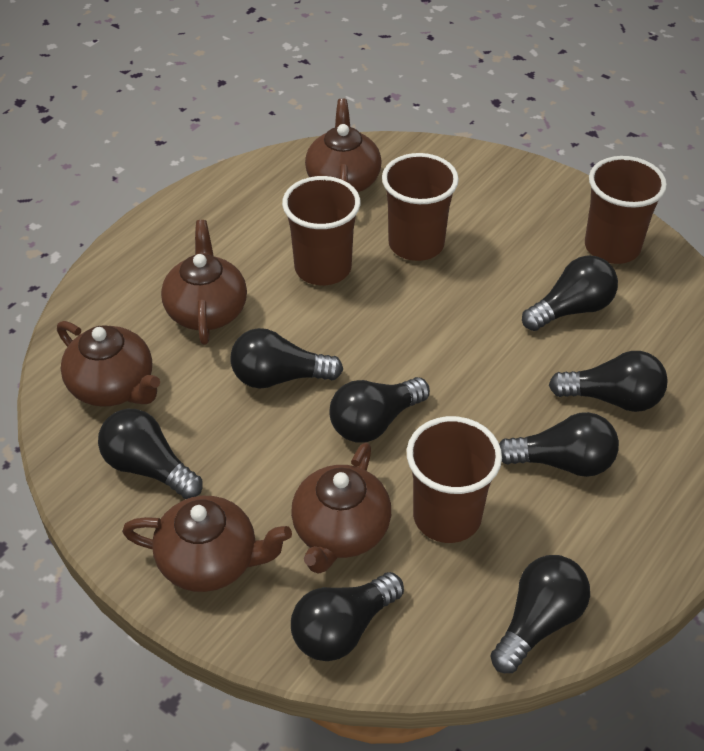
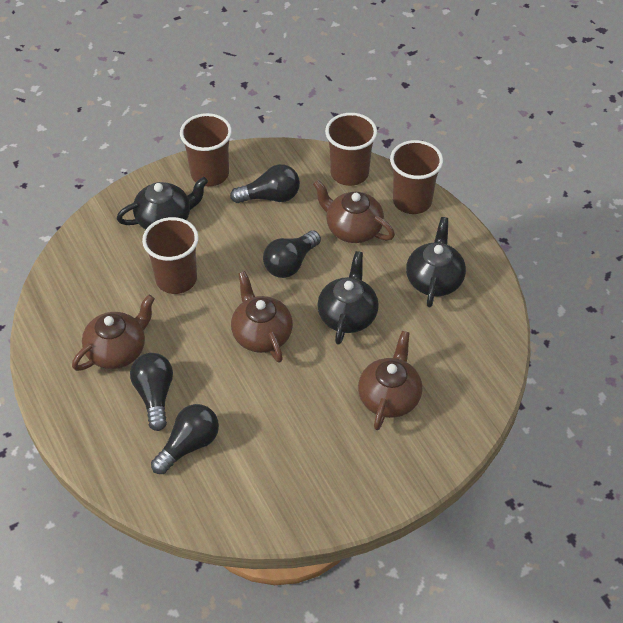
black light bulb: [98,409,203,499] [231,328,343,389] [291,572,404,661] [329,377,430,443] [490,555,590,673] [499,412,619,477] [522,255,618,331] [549,351,668,412] = 8 -> [130,353,173,431] [151,404,219,474] [230,164,300,203] [263,230,321,278] = 4
black teapot: none = 0 -> [117,177,208,229] [318,251,379,345] [406,217,466,307] = 3
brown teapot: [57,321,160,407] [122,496,292,592] [161,220,247,345] [291,442,391,574] [305,98,382,192] = 5 -> [72,295,155,371] [231,271,293,363] [313,180,395,243] [358,331,422,430] = 4

